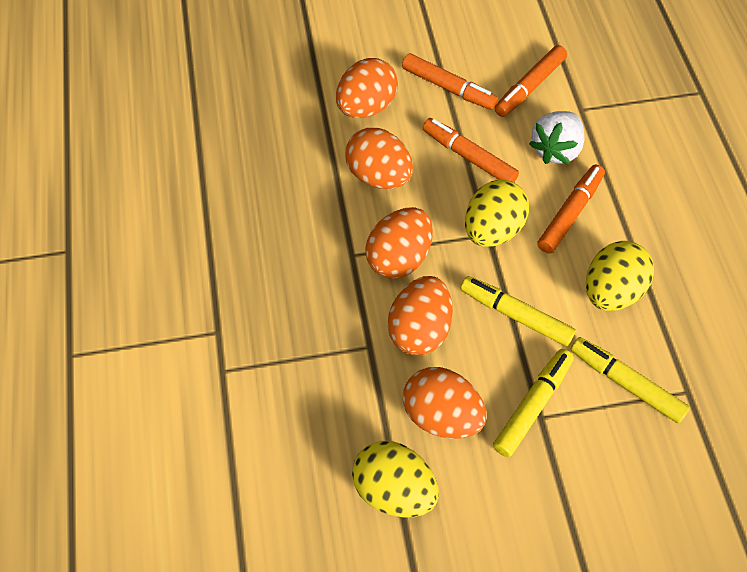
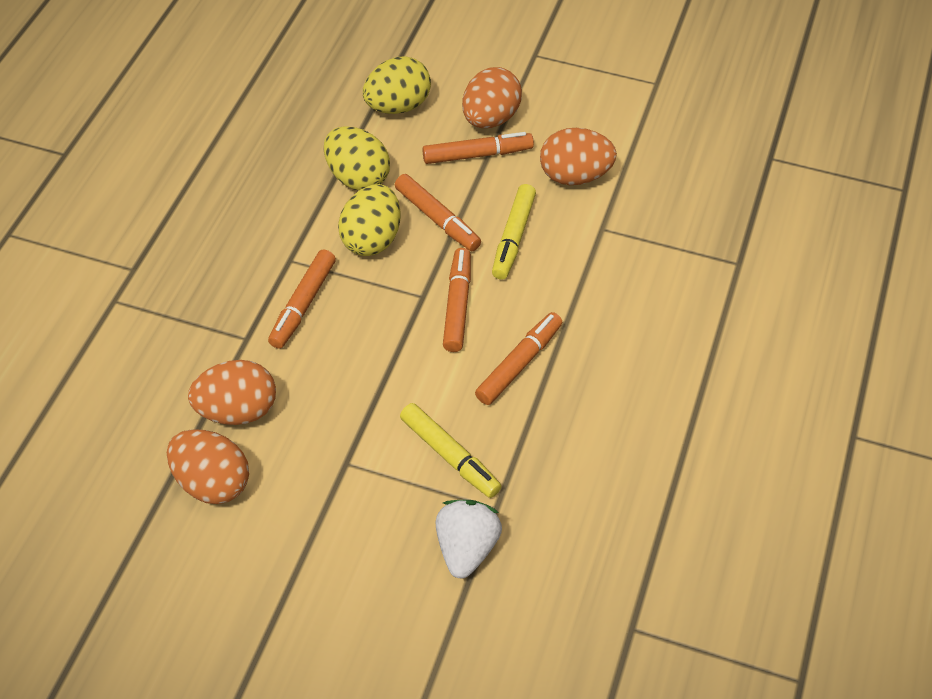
orange egg: [336,58,398,118] [345,128,413,189] [365,207,433,279] [388,276,453,355] [403,367,487,439] = 5 -> [167,429,249,504] [188,360,276,425] [462,67,522,128] [540,128,617,185] = 4
orange marker: [402,53,498,110] [423,118,519,182] [495,45,567,117] [537,165,605,254] = 4 -> [268,249,336,349] [395,174,481,251] [422,132,534,164] [443,248,471,352] [475,312,562,405] = 5
yellow marker: [461,276,576,347] [493,349,574,457] [571,337,690,423] = 3 -> [400,403,501,498] [492,184,536,280] = 2

